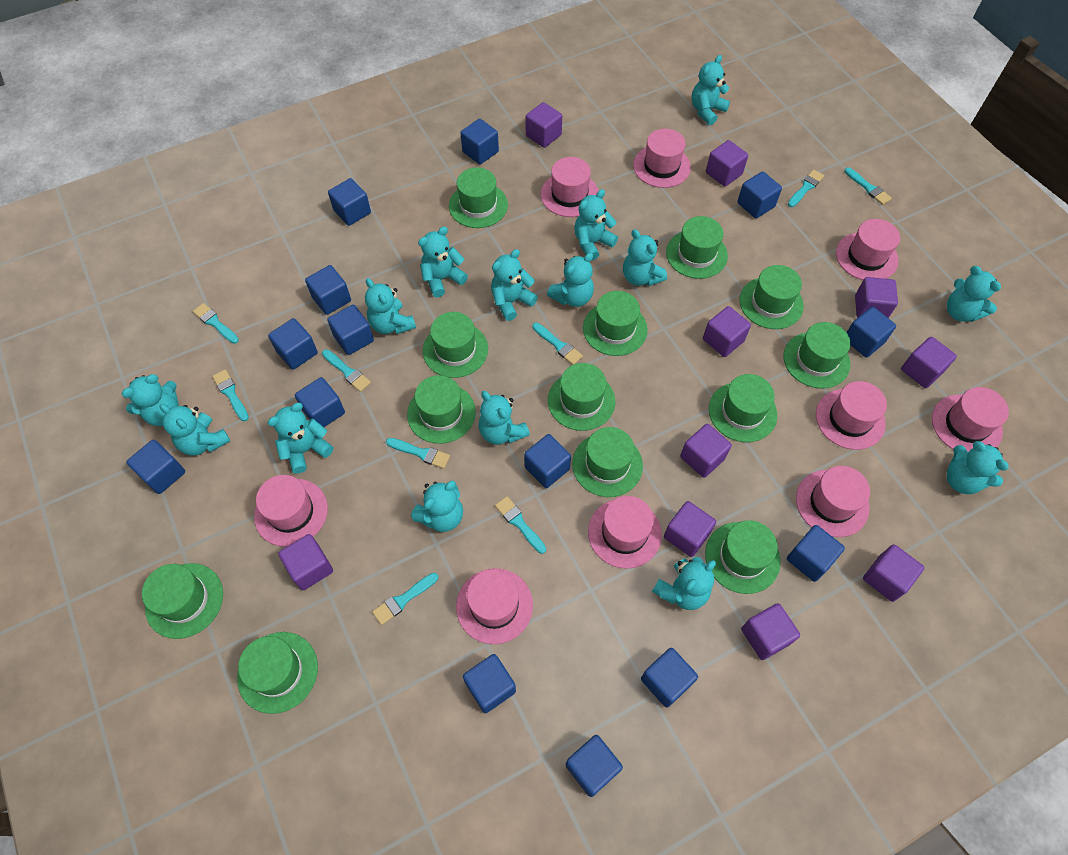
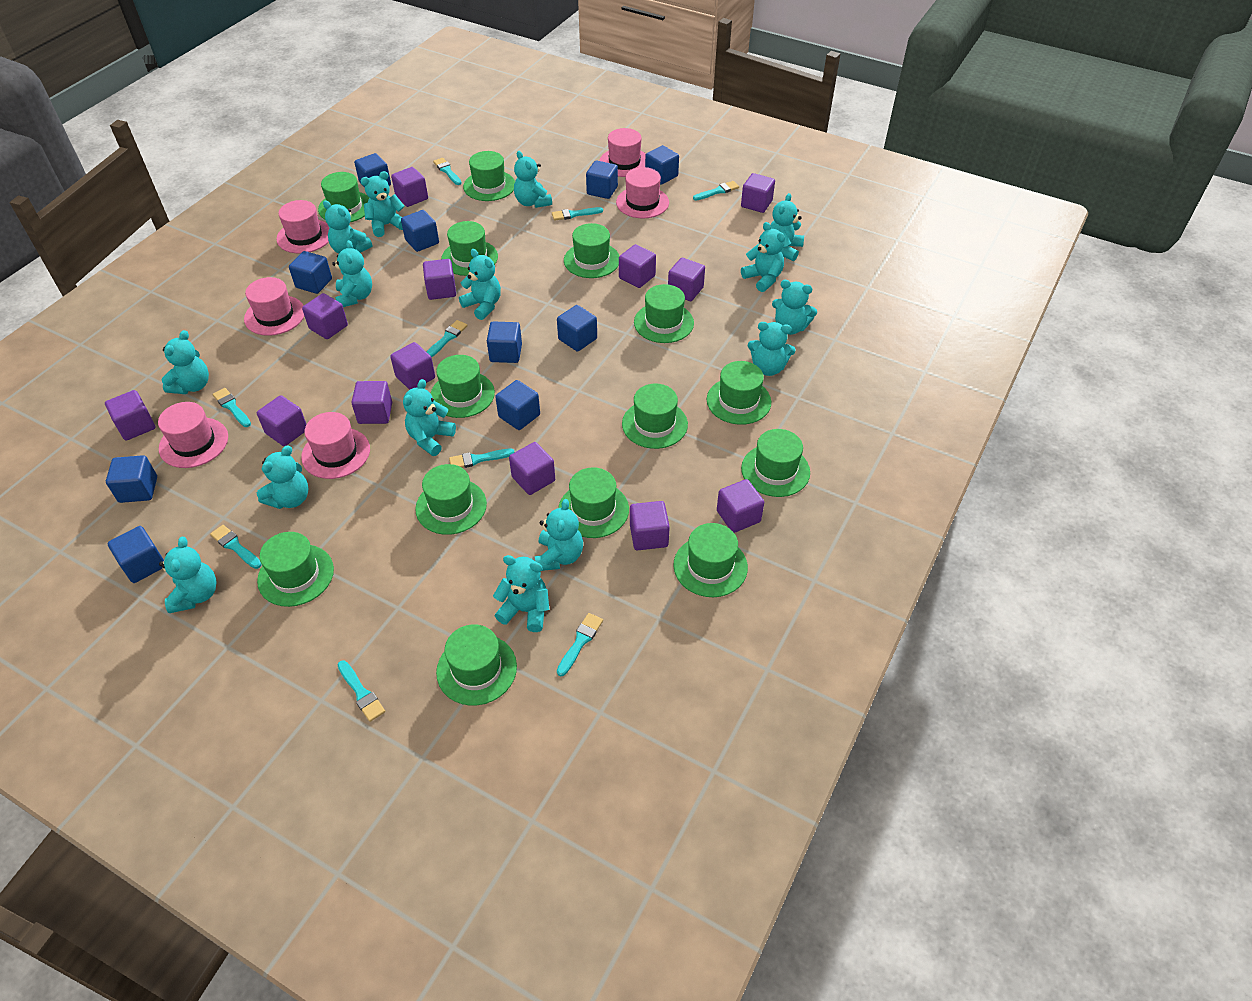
blue cube: [126,440,185,494] [268,318,318,370] [295,377,345,427] [305,265,351,315] [327,305,374,355] [328,178,371,226] [461,119,499,164] [463,654,516,713] [524,434,571,488] [566,735,623,797] [641,648,698,708] [737,171,782,218] [787,525,845,582] [847,307,896,358] = 14 -> [106,455,157,503] [107,526,164,583] [289,251,332,294] [354,153,391,188] [401,210,439,252] [487,321,522,363] [495,380,540,430] [557,305,597,352] [586,160,618,199] [645,145,679,185] = 10
green hat: [142,563,223,639] [237,632,318,714] [407,375,476,444] [423,312,488,378] [449,168,508,228] [548,363,615,431] [572,427,643,497] [583,291,648,356] [666,216,728,279] [705,520,781,594] [709,374,777,442] [739,265,804,329] [784,322,850,389] = 13 -> [257,532,334,607] [318,172,369,222] [415,464,487,535] [430,355,495,418] [436,624,517,706] [441,221,498,276] [463,151,515,201] [558,467,629,538] [564,223,619,278] [622,384,688,449] [634,284,694,343] [673,523,748,597] [707,361,771,425] [741,429,810,497] = 14
pink hat: [254,475,328,547] [456,568,533,644] [541,157,599,217] [588,496,662,569] [633,129,691,188] [796,466,870,537] [816,381,887,450] [836,219,900,280] [932,387,1009,452] = 9 -> [158,402,228,468] [244,277,304,336] [276,200,330,254] [301,412,370,479] [599,128,646,177] [616,167,669,219] = 6
purple cube: [278,534,333,590] [525,102,562,148] [664,501,716,557] [680,424,732,478] [703,306,751,357] [706,140,748,187] [741,603,800,660] [855,277,898,318] [863,544,924,602] [901,337,957,388] = 10 -> [105,390,156,440] [257,395,307,446] [302,293,348,339] [351,381,392,424] [390,342,435,390] [391,167,428,207] [423,259,456,300] [509,442,555,495] [619,244,656,288] [630,501,670,550] [668,258,705,301] [717,479,764,533] [741,173,775,213] = 13

